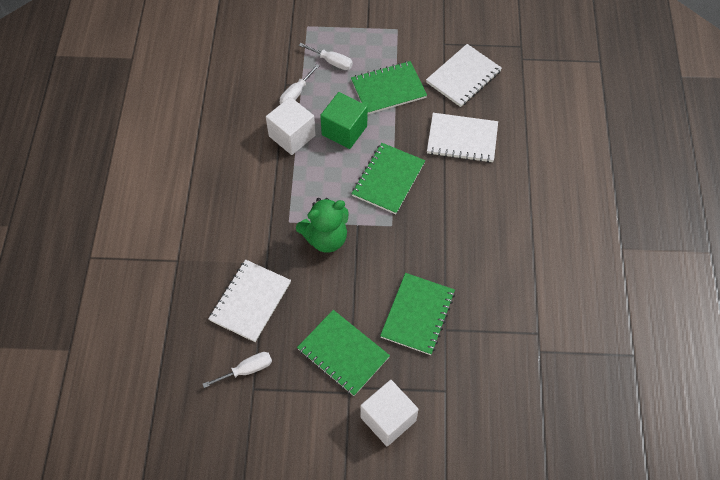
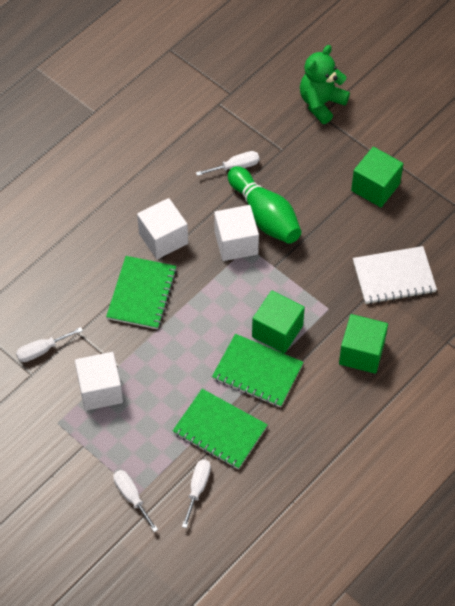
green bowling pin: none = 0 -> [228,166,301,244] = 1
green cube: [320,92,368,149] = 1 -> [252,290,305,354] [339,314,388,374] [351,147,403,207] = 3
green notebook: [297,310,390,396] [351,61,427,115] [351,143,425,214] [380,273,455,355] = 4 -> [106,256,177,329] [173,389,268,469] [212,334,304,408] = 3
white cube: [266,97,316,155] [361,380,419,446] = 2 -> [75,352,123,411] [137,198,188,259] [214,205,259,261] = 3
white notebook: [208,259,291,342] [426,44,502,107] [427,113,498,163] = 3 -> [353,246,437,304] = 1
white screwdriver: [203,352,272,388] [280,64,320,104] [299,43,353,70] = 3 -> [16,327,83,362] [113,470,158,532] [182,460,211,528] [196,151,260,176] = 4

